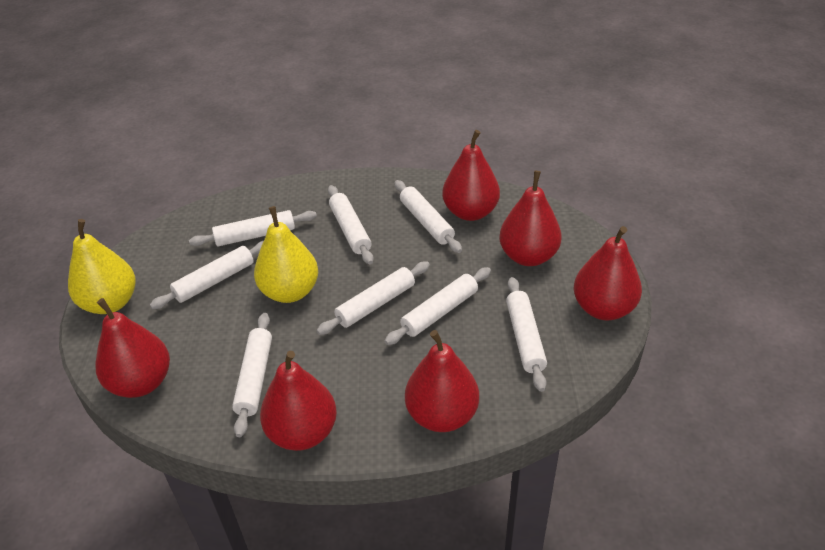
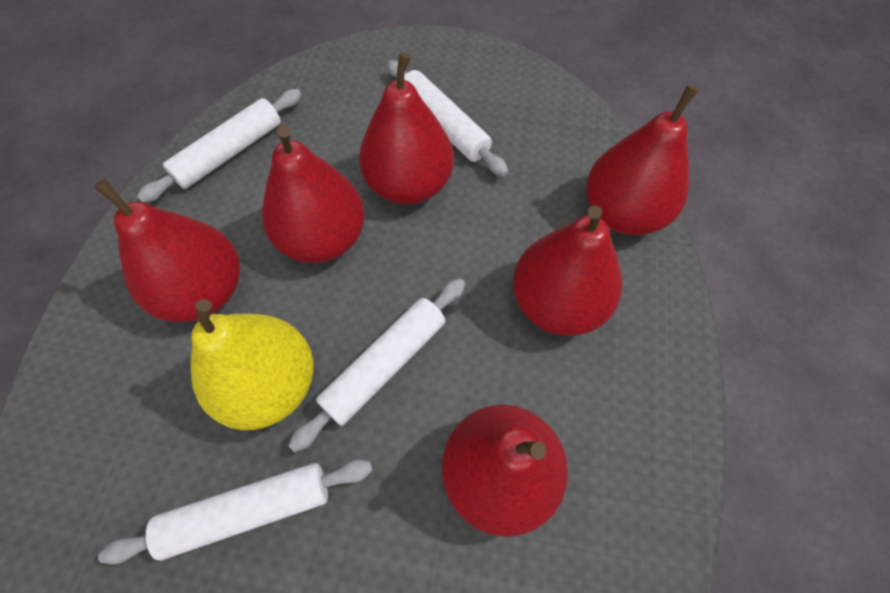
white rolling pin: [150,241,264,309] [189,210,317,246] [232,313,272,437] [317,261,430,335] [328,185,374,265] [385,267,491,345] [394,180,462,253] [506,277,547,392] = 8 -> [98,459,373,565] [137,89,302,203] [288,278,465,452] [387,60,509,177] = 4
yellow pear: [68,219,136,314] [254,206,318,303] = 2 -> [191,299,314,430] = 1

